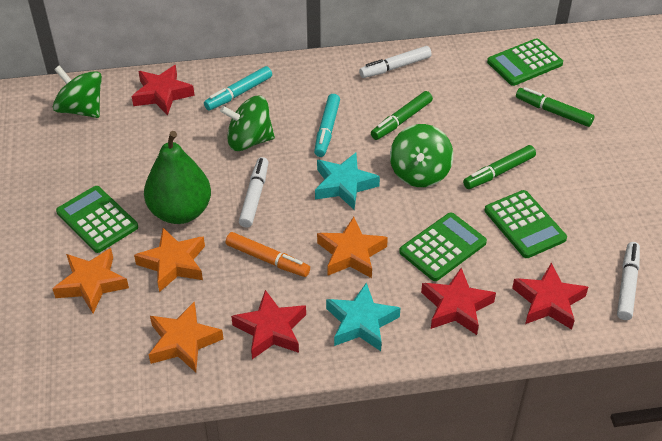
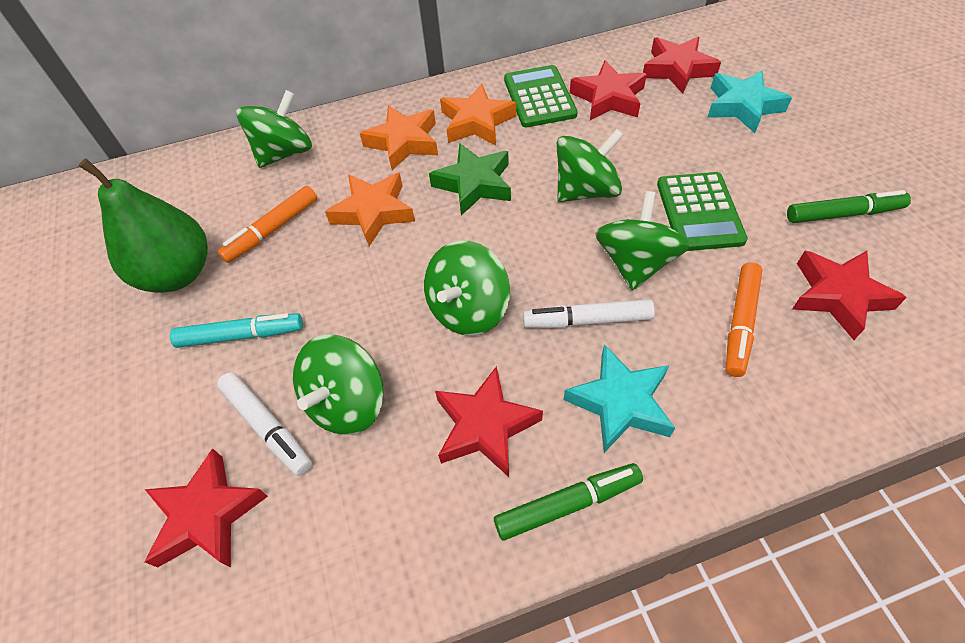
green calculator: [56,186,138,253] [399,212,487,281] [484,190,567,258] [487,38,563,86] = 4 -> [504,65,578,127] [657,172,748,251] = 2
green marker: [371,91,433,140] [463,145,536,189] [516,87,594,127] = 3 -> [494,463,643,541] [787,190,911,223] = 2
green spinning top: [53,65,102,118] [220,96,275,151] [390,124,453,187] = 3 -> [236,90,312,168] [293,334,384,435] [424,240,510,336] [557,129,623,202] [595,191,690,290] = 5
green star: none = 0 -> [429,143,511,215] = 1
orange marker: [226,232,310,277] = 1 -> [217,186,317,263] [726,262,763,377] = 2
orange star: [53,248,129,313] [134,228,205,292] [149,302,223,372] [317,217,388,278] = 4 -> [325,173,415,246] [360,105,438,170] [440,83,516,145] = 3
red star: [132,65,195,115] [231,290,306,359] [421,268,496,335] [512,263,588,330] = 4 -> [144,448,268,568] [435,366,543,477] [570,60,647,120] [643,36,721,94] [792,251,907,340] = 5
turquoise marker: [204,66,272,111] [314,94,340,157] = 2 -> [170,313,303,348] = 1
white marker: [239,157,269,228] [359,46,432,78] [617,242,640,320] = 3 -> [217,372,312,476] [523,299,655,328] = 2

